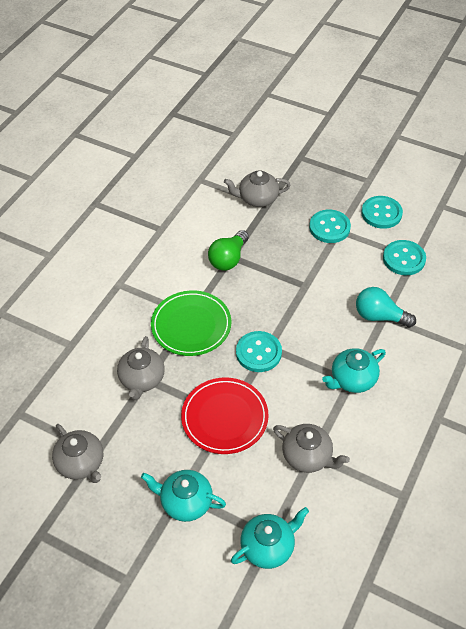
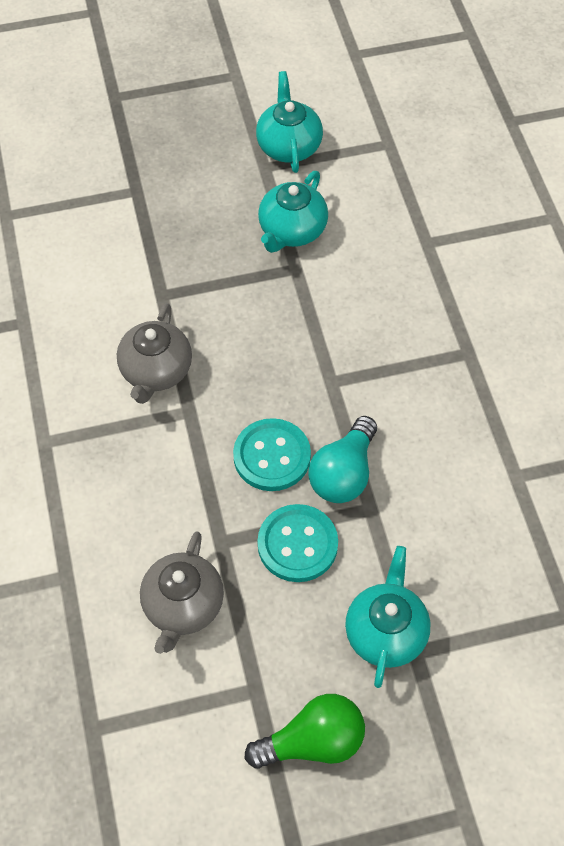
green plate: [151,290,231,356] = 1 -> none = 0
grey teapot: [52,424,103,483] [117,336,165,400] [224,171,291,207] [273,424,350,473] = 4 -> [117,303,192,404] [140,531,224,654] = 2
red plate: [181,378,269,454] = 1 -> none = 0
turquoise button: [236,331,282,372] [309,210,351,243] [361,196,403,229] [383,240,426,275] = 4 -> [233,418,311,491] [257,504,338,582] = 2

